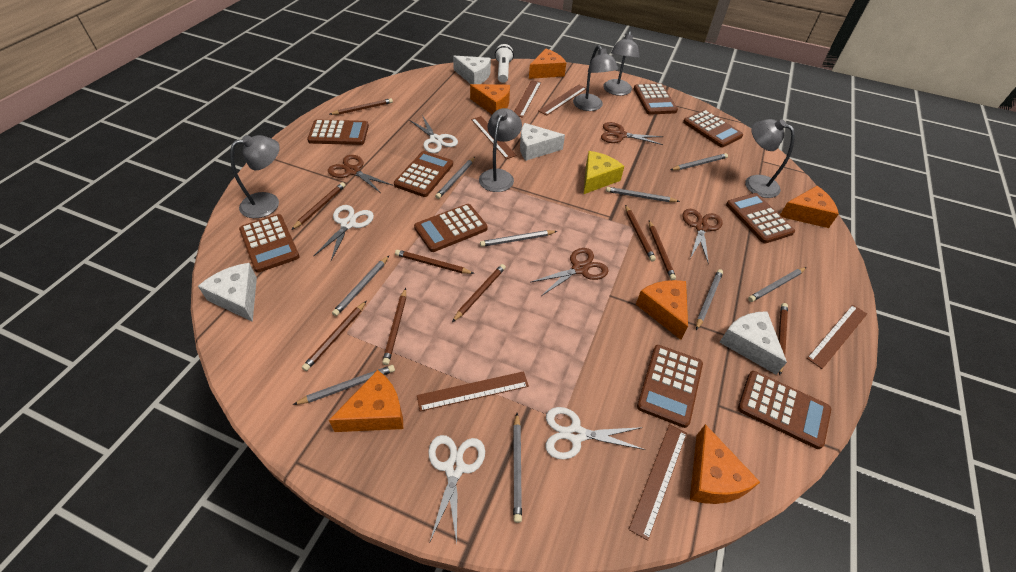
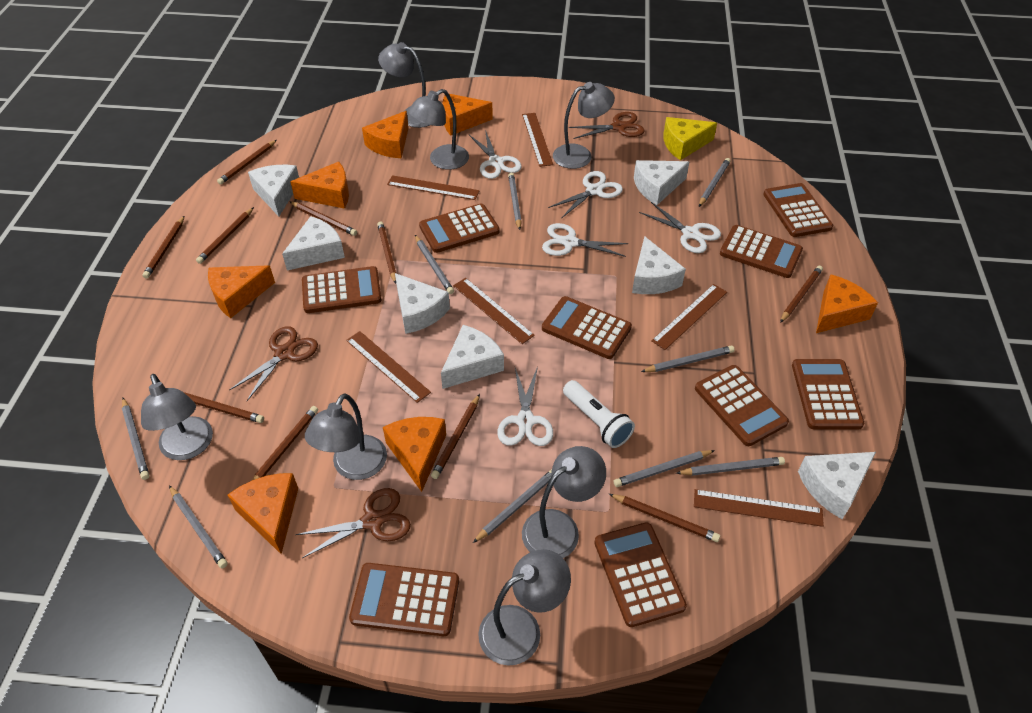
brown pencil: [291,182,345,230] [302,301,366,371] [330,98,393,115] [382,288,406,365] [395,250,475,274] [452,264,506,322] [625,205,656,262] [649,221,676,280] [778,303,788,375] = 9 -> [142,216,184,278] [184,392,264,423] [196,207,254,264] [217,140,277,185] [252,406,318,480] [289,201,357,236] [377,221,396,284] [431,394,480,479] [609,494,720,542] [780,265,823,323] = 10
brown scissors: [328,155,392,193] [531,248,609,296] [601,122,663,145] [682,209,722,264] = 4 -> [229,326,318,401] [295,488,411,558] [569,112,645,139] = 3
grey lamp: [230,135,280,218] [479,108,522,192] [573,45,618,111] [603,31,640,96] [745,119,795,198] = 5 -> [141,374,213,460] [305,393,387,480] [378,42,430,128] [408,89,469,170] [478,549,571,666] [522,446,606,558] [553,82,615,169] = 7
orange cheese: [329,370,403,432] [470,84,510,114] [529,49,566,79] [636,280,688,340] [690,424,760,504] [780,186,839,228] = 6 -> [208,265,275,318] [228,473,298,554] [291,162,349,209] [362,111,409,158] [383,417,446,492] [442,94,493,136] [816,275,878,333] = 7
white cheese: [198,263,257,322] [453,56,491,84] [520,123,565,161] [720,311,787,374] = 4 -> [248,165,299,217] [282,216,345,271] [395,273,450,334] [441,325,504,389] [632,236,686,294] [634,160,689,205] [798,452,876,519] = 7
white scissors: [313,205,374,261] [409,115,458,153] [428,435,485,544] [546,407,646,459] = 4 -> [469,130,522,179] [497,366,553,446] [542,223,629,257] [548,171,623,218] [639,202,721,253] = 5

